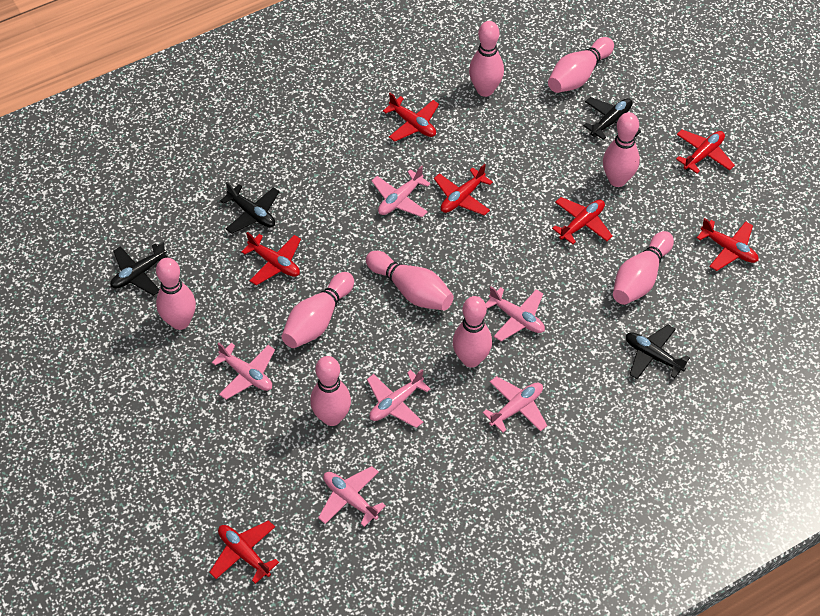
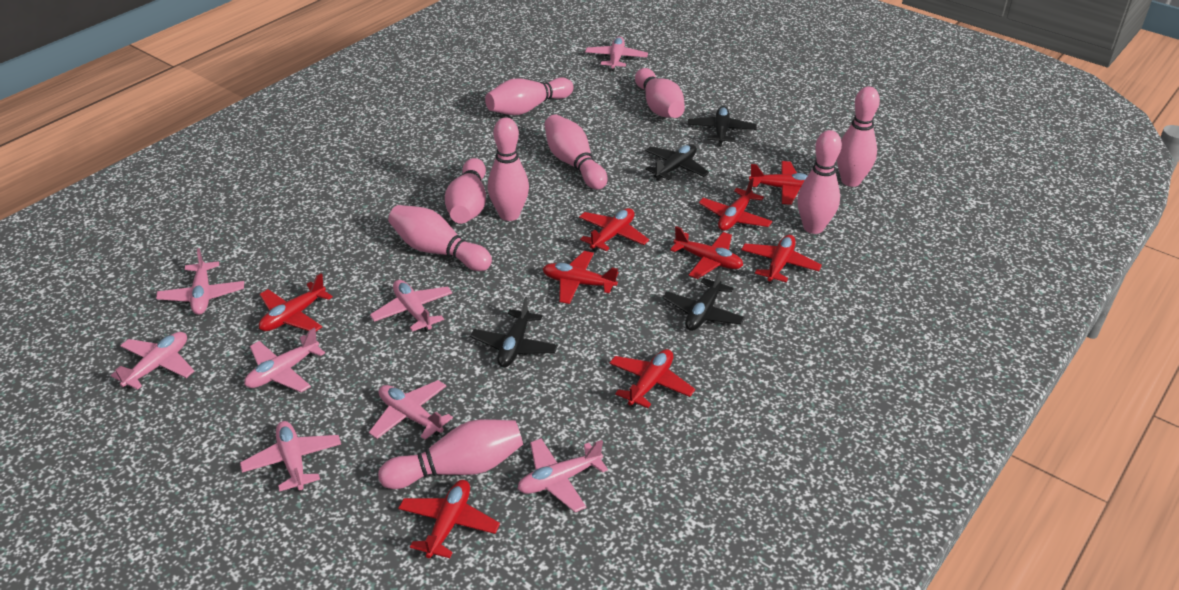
pink plane: [212,342,275,400] [318,466,386,527] [367,369,430,428] [371,166,431,217] [482,376,547,433] [486,286,545,341] = 6 -> [111,332,194,390] [156,248,244,315] [240,421,341,491] [244,328,325,393] [369,380,453,440] [370,280,453,332] [517,438,608,512] [585,37,648,71] = 8
red plane: [209,520,279,584] [241,232,301,285] [383,93,439,142] [434,164,493,216] [552,197,613,244] [676,130,735,174] [697,218,759,271] = 7 -> [259,273,333,331] [398,480,500,559] [543,251,618,304] [579,208,649,252] [609,349,695,408] [670,226,743,279] [699,178,772,231] [741,235,822,284] [749,161,807,205] = 9

